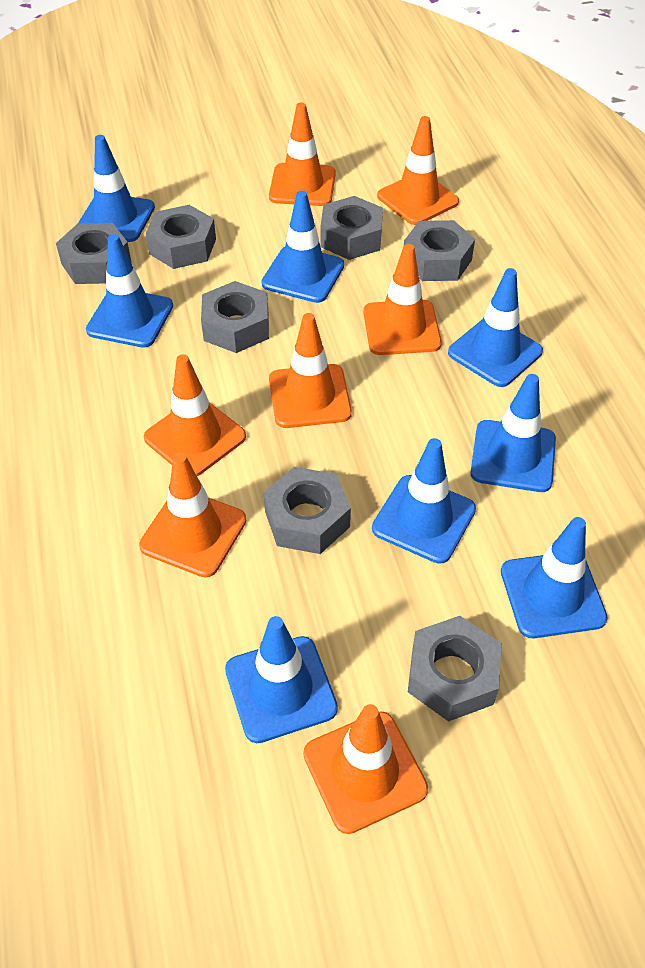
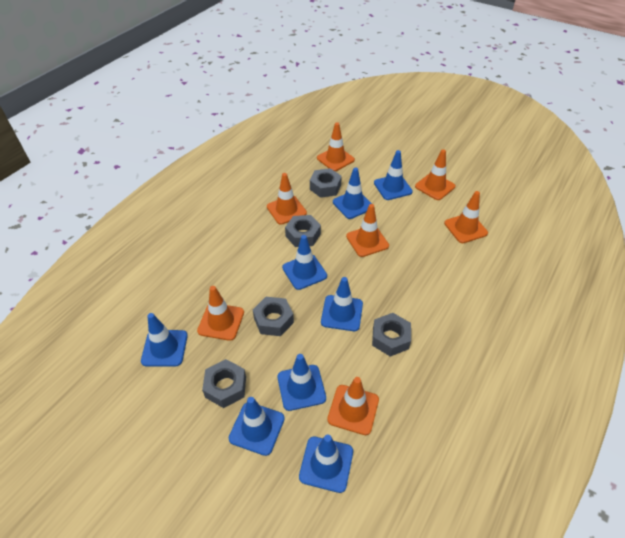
grey nut: [56,223,132,284] [146,205,216,269] [201,281,269,353] [264,467,351,554] [321,196,383,260] [404,220,475,281] [408,616,501,722] = 7 -> [202,359,246,408] [253,297,294,336] [285,215,321,247] [310,168,342,198] [372,313,411,357] = 5

